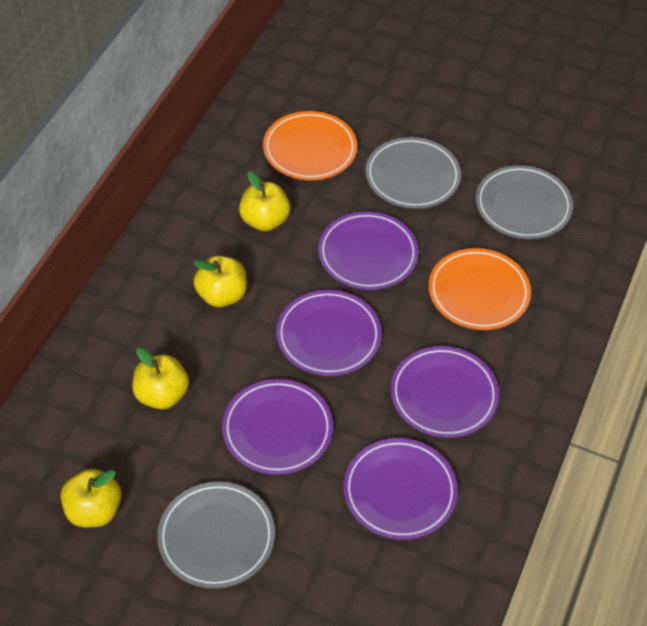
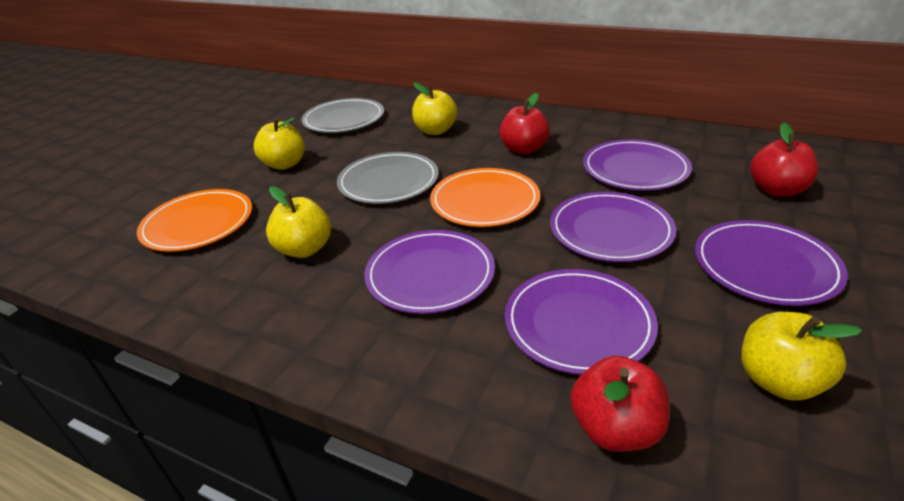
grey plate: [157,482,275,589] [365,137,461,209] [476,165,573,239] = 3 -> [302,98,384,133] [337,152,439,204] = 2
red apple: none = 0 -> [500,93,550,155] [571,356,670,452] [750,123,818,197] = 3

